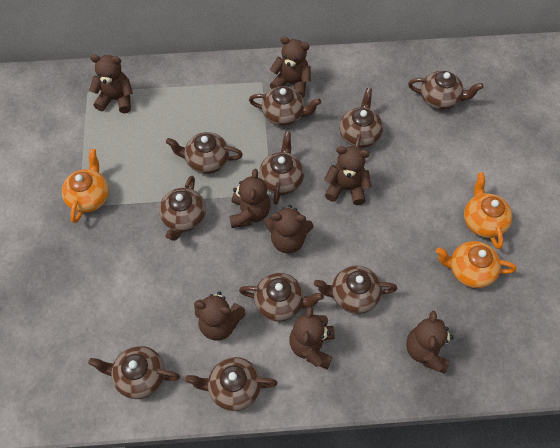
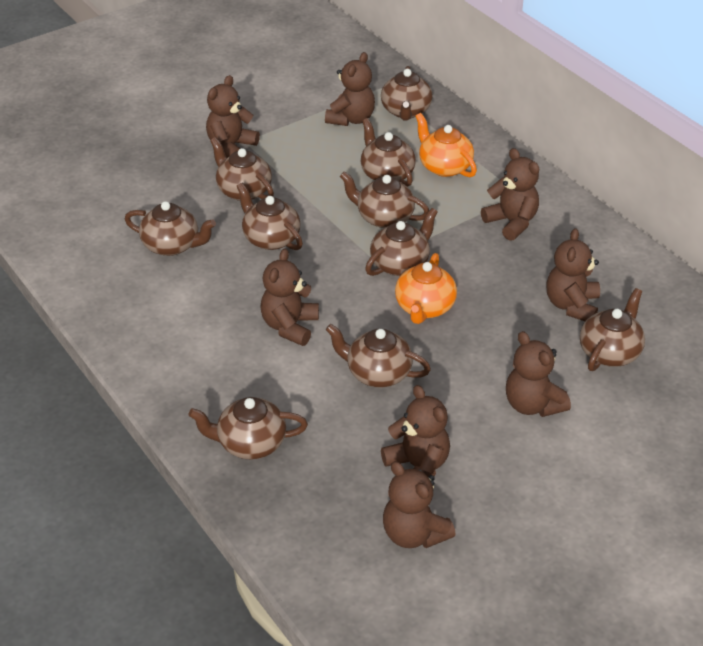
orange teapot: [62,149,109,223] [436,241,517,288] [464,172,512,249] = 3 -> [395,253,457,324] [415,113,477,177] = 2

